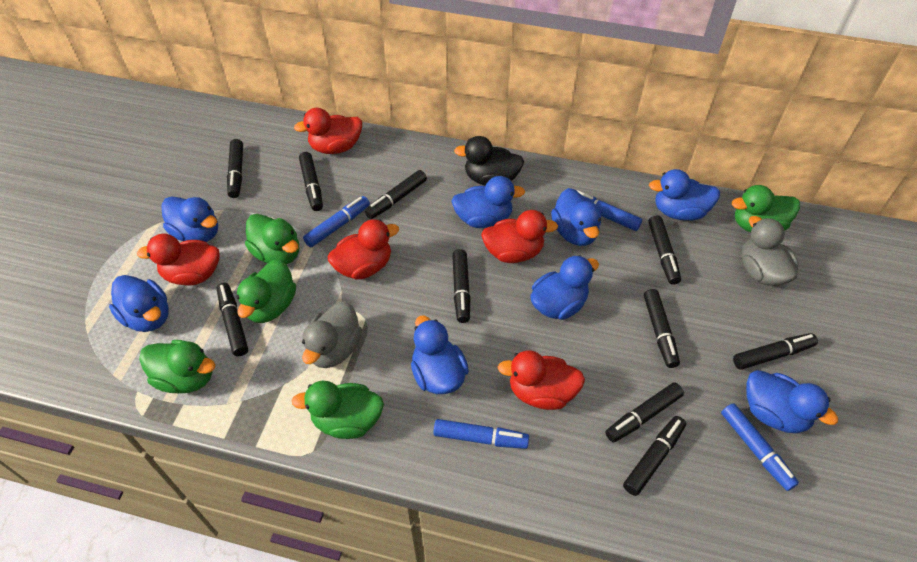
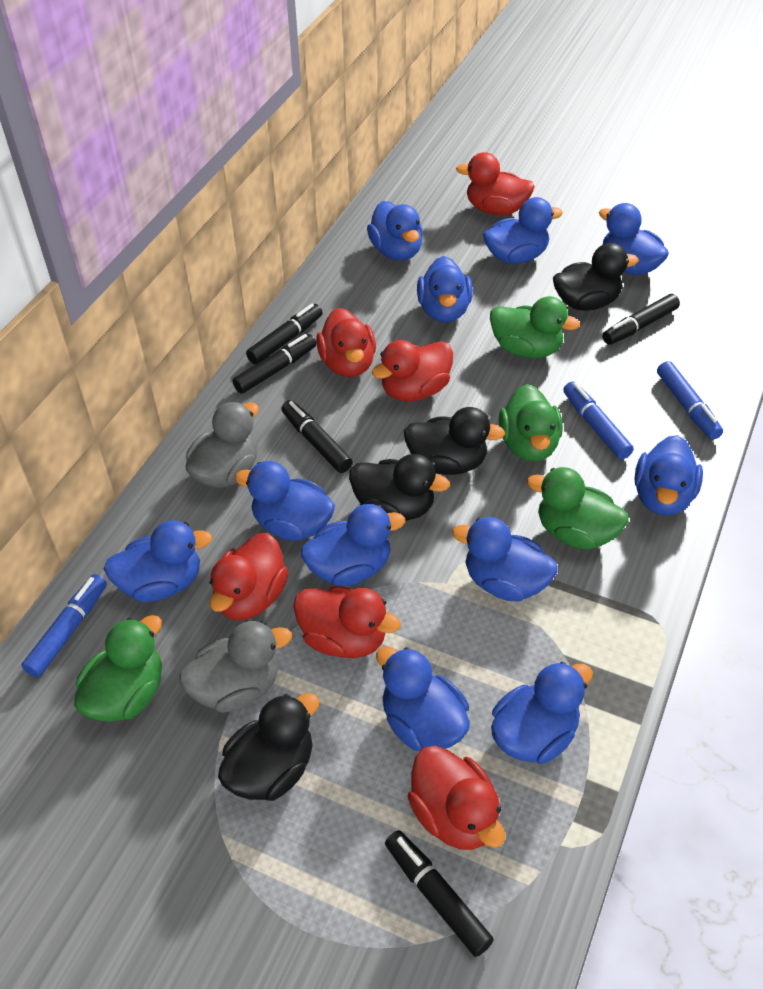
black duck: [454,136,524,186] = 1 -> [218,693,319,801] [349,454,450,521] [404,407,505,475] [553,243,639,311] = 4
black marker: [217,283,248,356] [227,139,243,198] [299,152,323,211] [365,170,427,219] [452,249,471,323] [605,383,684,442] [623,416,686,496] [644,289,680,368] [648,215,681,285] [733,333,818,370] = 10 -> [232,334,316,394] [246,304,323,365] [281,400,353,473] [385,830,494,957] [602,294,680,345] = 5
blue duck: [109,275,169,332] [161,196,218,242] [411,315,469,394] [451,176,525,228] [531,255,599,320] [551,188,601,246] [649,169,720,221] [746,370,838,433] = 8 -> [104,520,212,602] [235,461,335,541] [301,504,405,586] [367,201,423,261] [376,647,470,751] [417,256,473,323] [452,517,557,602] [483,197,563,264] [491,661,593,764] [599,203,669,275] [634,435,703,516] = 11
blue marker: [303,196,370,247] [433,419,529,449] [577,190,642,231] [721,403,799,491] = 4 -> [21,574,107,677] [563,382,634,459] [657,361,723,440] = 3
green duck: [139,340,216,393] [236,259,296,323] [245,214,299,264] [292,381,384,439] [732,185,800,232] = 5 -> [74,615,162,722] [490,296,580,358] [499,384,563,461] [527,467,628,549] = 4
red duck: [137,234,220,286] [294,108,362,154] [328,219,399,280] [481,210,558,263] [498,350,585,410] = 5 -> [209,533,288,620] [293,586,401,658] [316,308,376,377] [372,340,453,401] [407,746,505,850] [456,152,535,216] = 6

